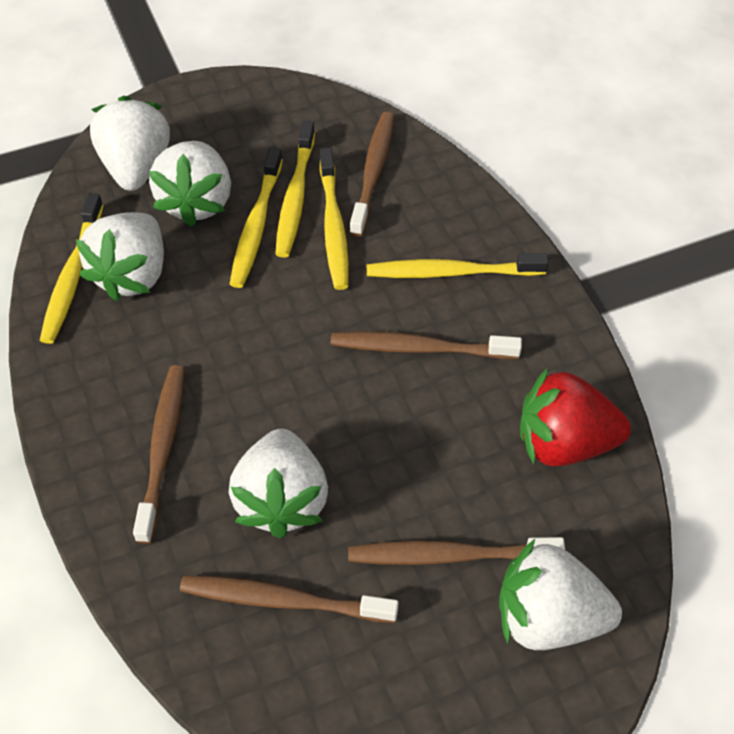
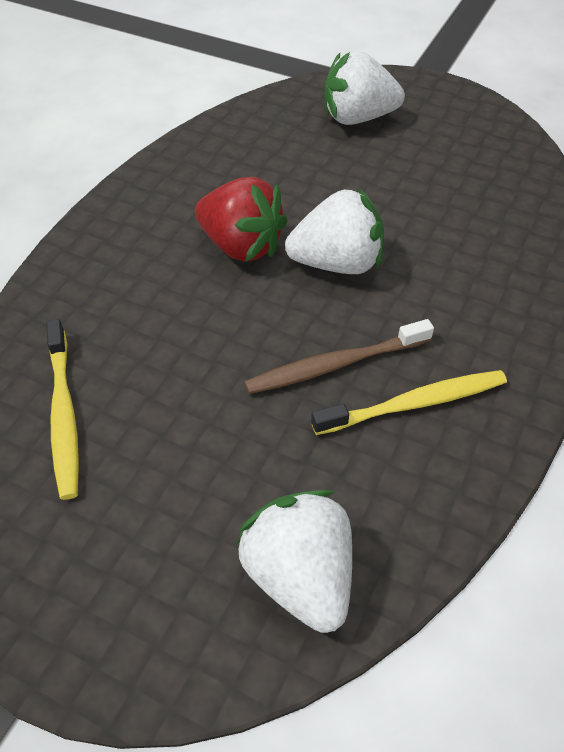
brown toothbrush: [133,365,184,544] [180,576,399,623] [331,332,522,359] [348,537,565,565] [350,112,394,237] = 5 -> [244,319,434,394] = 1
white strawberry: [76,212,164,302] [90,96,170,191] [149,141,231,227] [229,429,328,539] [499,539,622,650] = 5 -> [236,490,352,633] [285,188,384,274] [324,51,405,125] = 3
yellow toothbrush: [40,193,104,344] [230,147,283,288] [275,121,315,258] [320,148,349,290] [367,253,549,278] = 5 -> [46,319,79,500] [311,370,507,435] = 2

